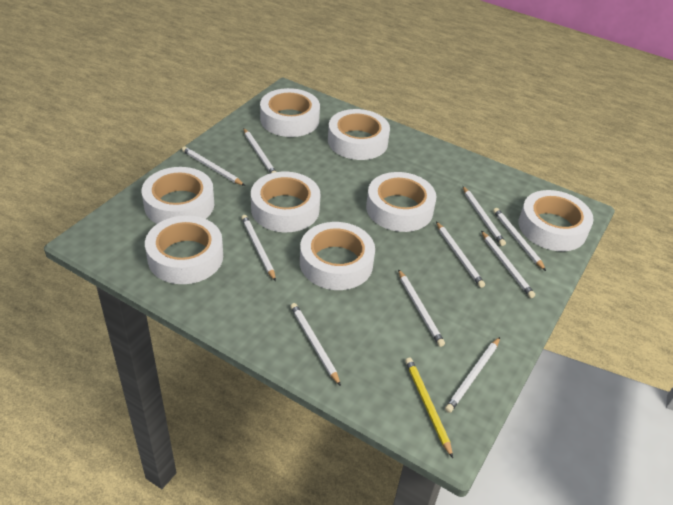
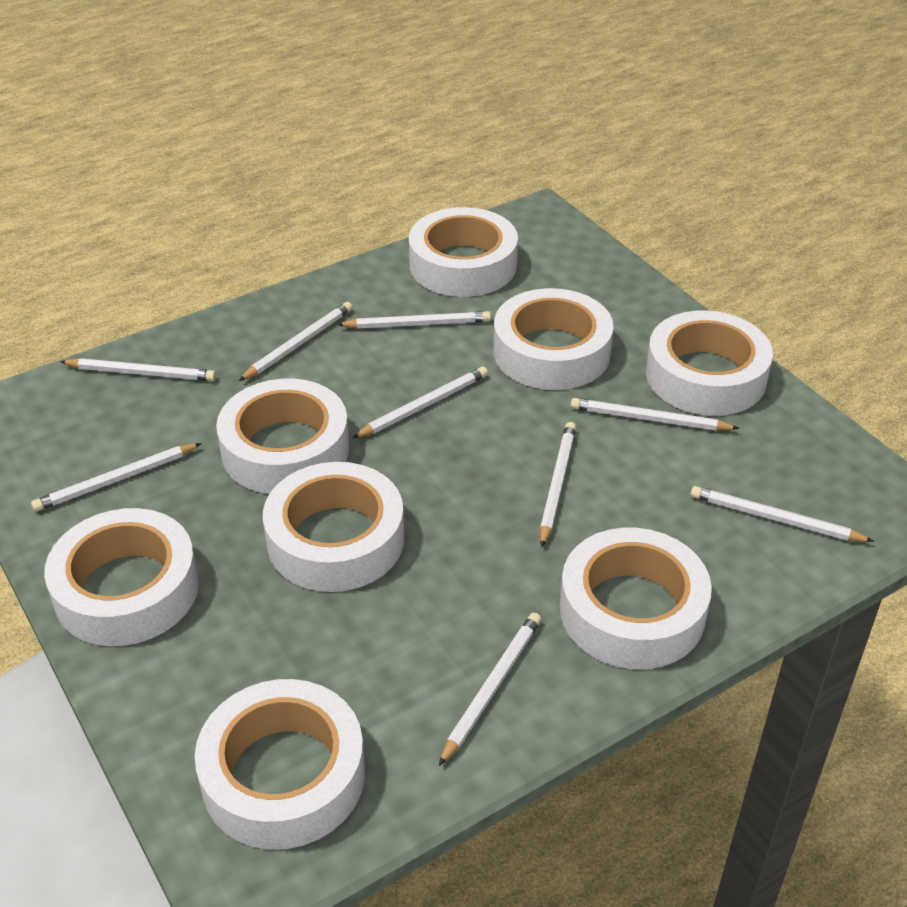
white pencil: [182,146,245,186] [241,215,276,281] [243,128,276,173] [290,303,341,386] [398,269,445,347] [436,221,485,288] [445,337,500,413] [463,186,506,246] [481,231,535,298] [493,208,546,271] = 10 -> [31,443,202,512] [60,358,216,381] [239,302,353,381] [337,311,491,329] [352,367,488,438] [439,613,541,766] [540,422,576,547] [571,398,739,430] [691,486,874,542] = 9
yellow pencil: [405,358,453,458] = 1 -> none = 0

